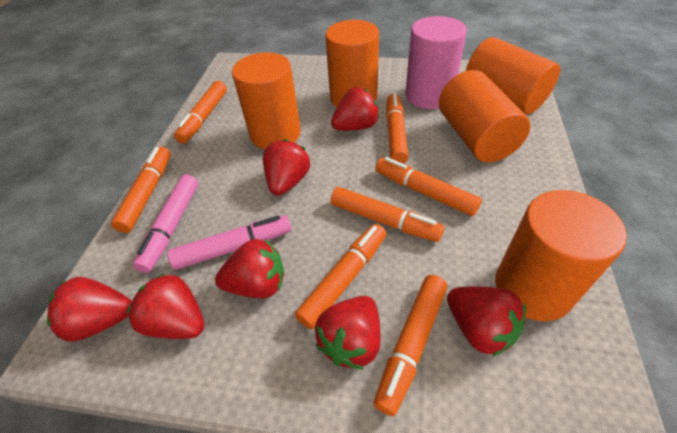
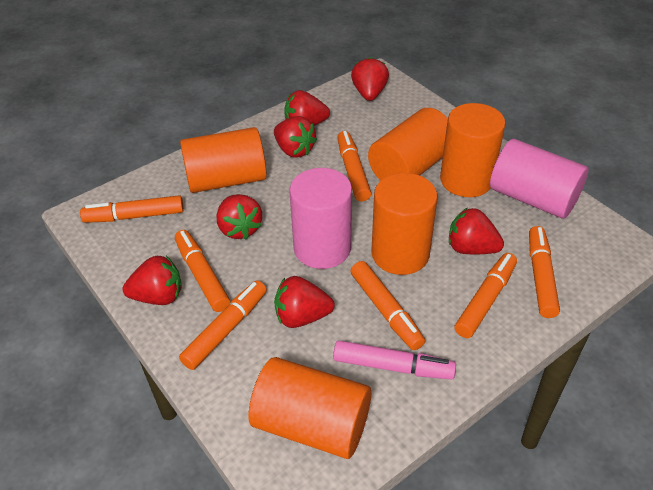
pink cylinder: [405,16,467,109] = 1 -> [289,168,352,269] [490,139,589,219] = 2
pink marker: [133,174,198,273] [168,215,291,270] = 2 -> [333,340,456,380] = 1

